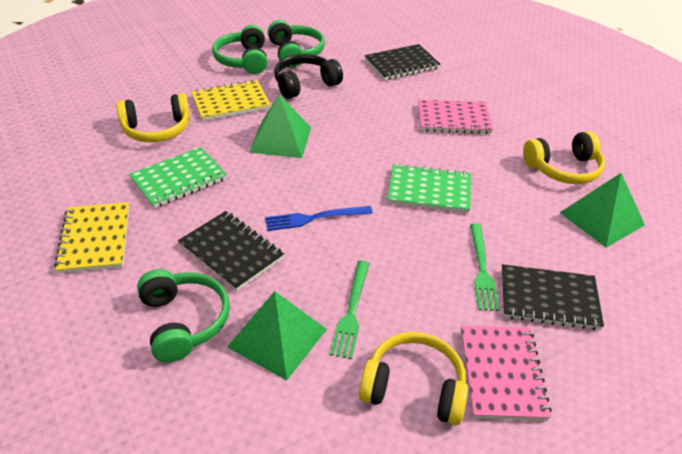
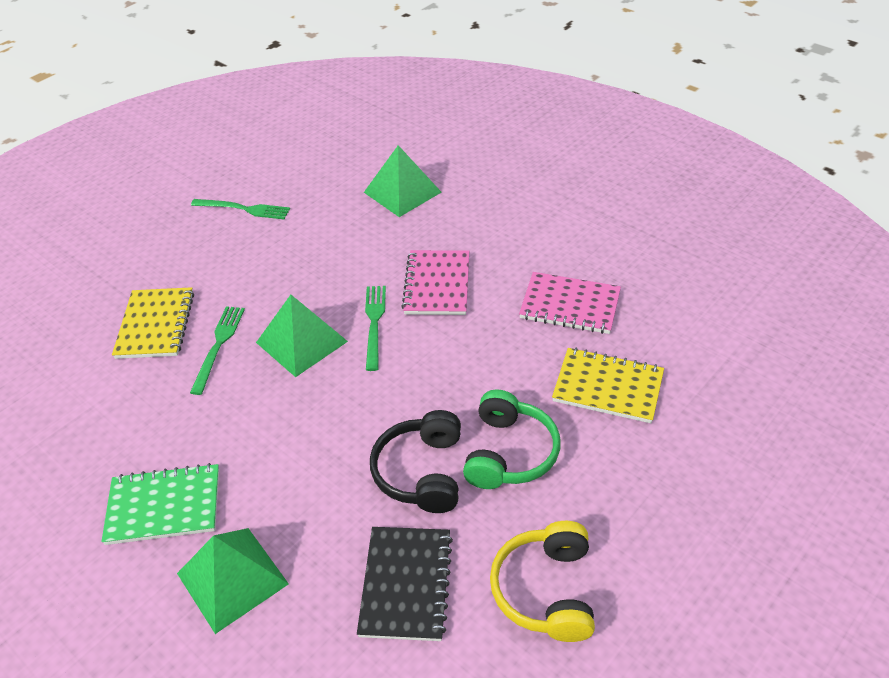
black notebook: [178,211,284,291] [365,44,441,80] [502,264,604,330] = 3 -> [357,527,453,641] = 1
blue fork: [265,206,373,231] = 1 -> none = 0
green fork: [330,261,369,359] [470,224,500,311] = 2 -> [190,306,245,395] [191,199,290,219] [365,286,386,371] = 3
green headphones: [137,269,230,363] [212,25,267,74] [268,20,325,68] = 3 -> [463,390,560,489] = 1
green notebook: [129,147,227,208] [388,164,471,213] = 2 -> [101,463,219,545] = 1
yellow headphones: [116,93,190,142] [359,332,468,425] [523,131,605,184] = 3 -> [490,521,595,642] = 1

